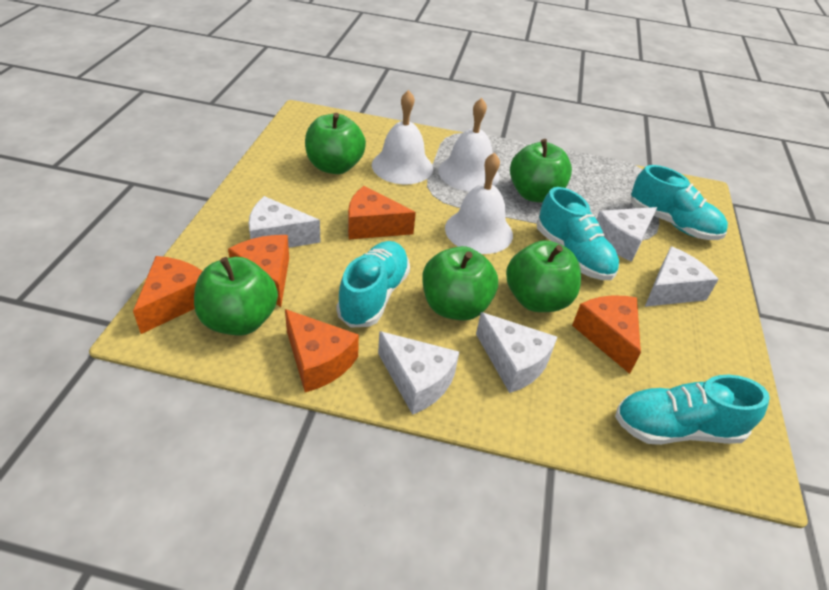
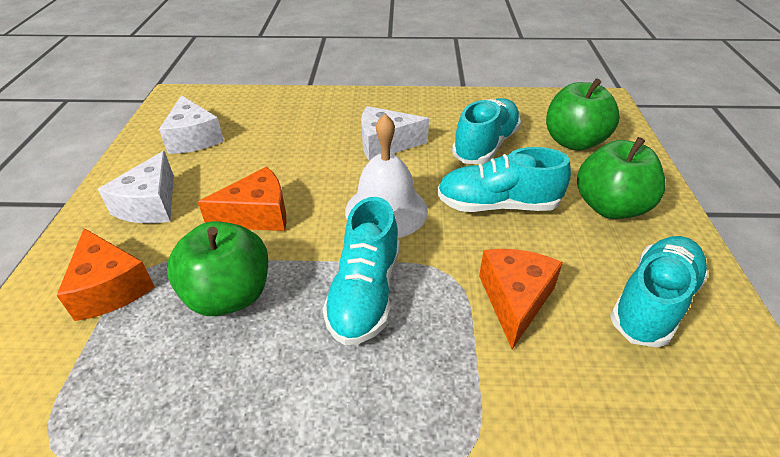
green apple: [194,257,278,336] [305,113,366,174] [422,246,498,321] [506,240,581,312] [510,139,572,203] = 5 -> [167,221,268,316] [546,78,620,151] [577,137,666,219] = 3
orange cheese: [133,256,202,334] [228,235,289,307] [285,309,359,392] [348,186,416,239] [572,295,641,374] = 5 -> [56,228,155,321] [198,167,287,231] [479,249,563,349] = 3
white bell: [372,90,433,184] [438,98,499,191] [445,152,513,254] = 3 -> [345,114,428,238] = 1
white cheese: [248,196,320,248] [378,331,459,415] [476,312,557,393] [596,207,657,262] [645,246,719,307] = 5 -> [98,151,174,223] [159,95,224,154] [361,106,429,161] = 3

